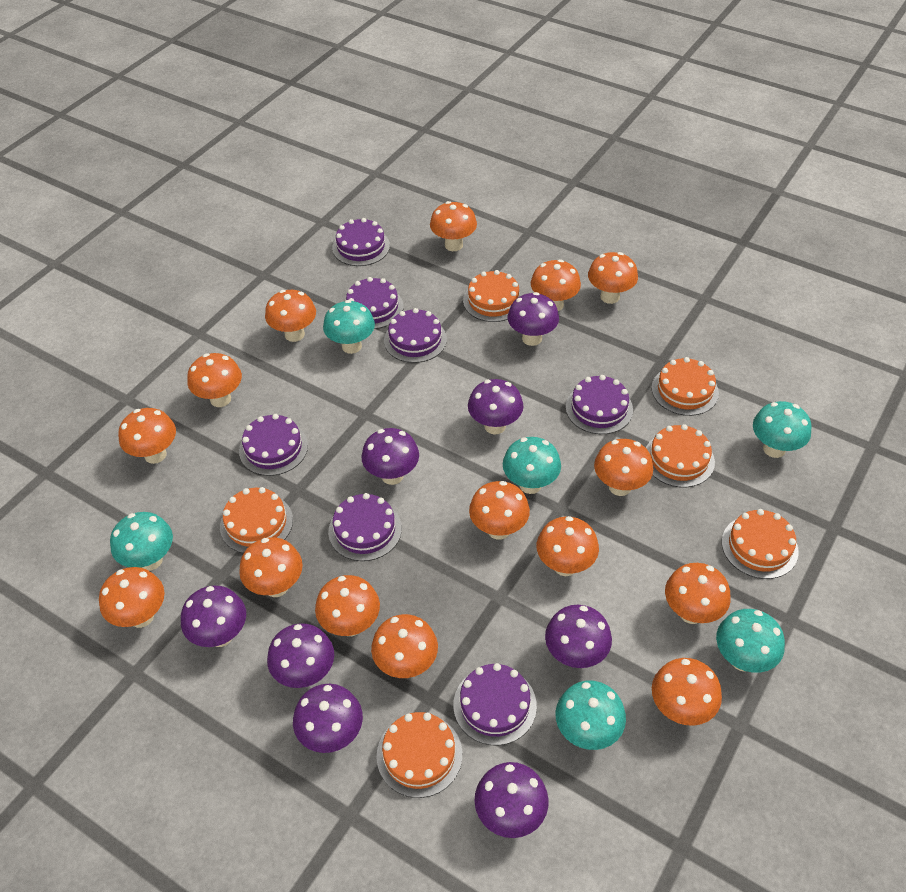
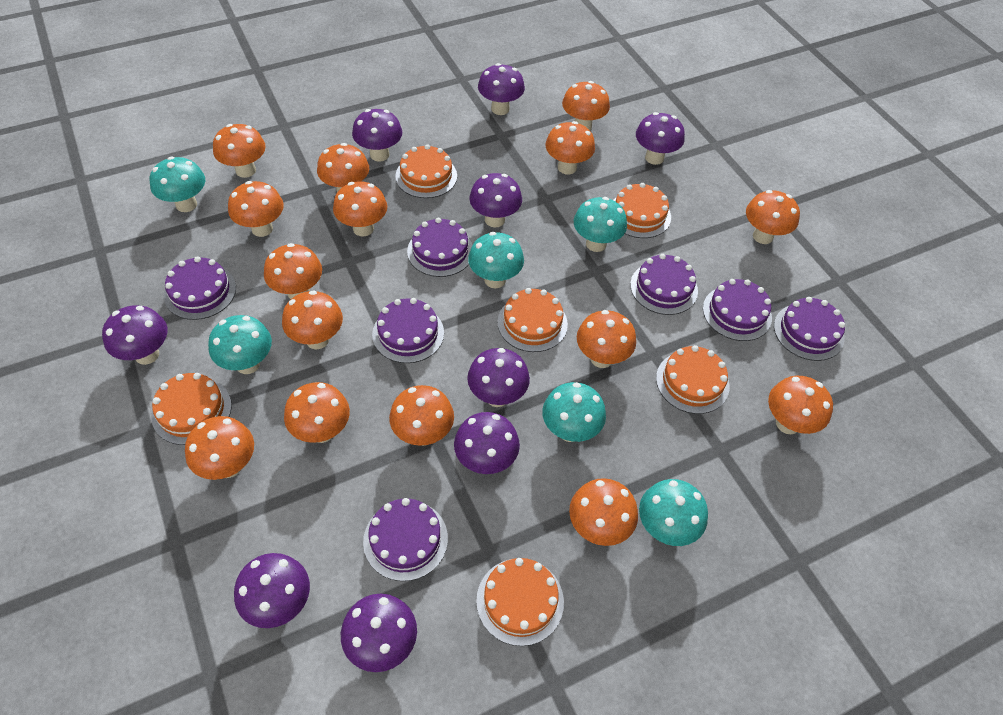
purple mushroom: [181,586,246,647] [267,623,334,688] [293,684,363,753] [361,428,419,485] [468,379,523,435] [474,762,549,838] [508,292,559,346] [545,605,612,668] = 8 -> [102,305,167,365] [234,553,310,628] [341,594,417,672] [352,109,402,162] [454,412,520,474] [467,348,530,407] [469,173,522,228] [478,63,525,115] [636,112,685,165] = 9

